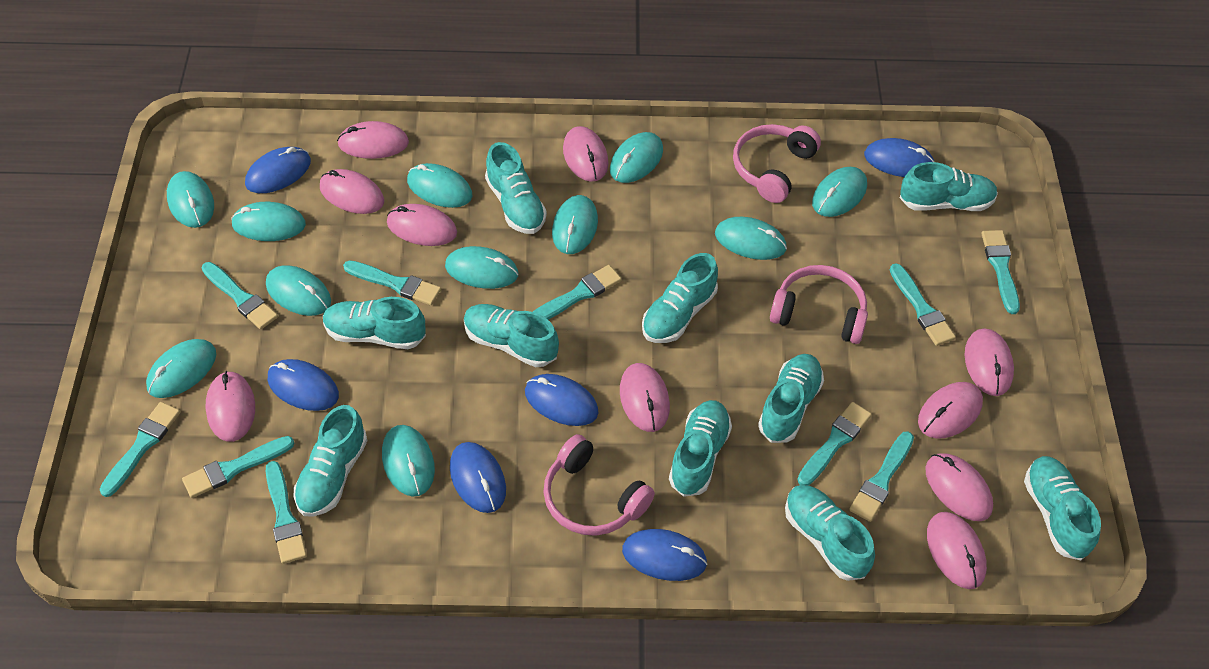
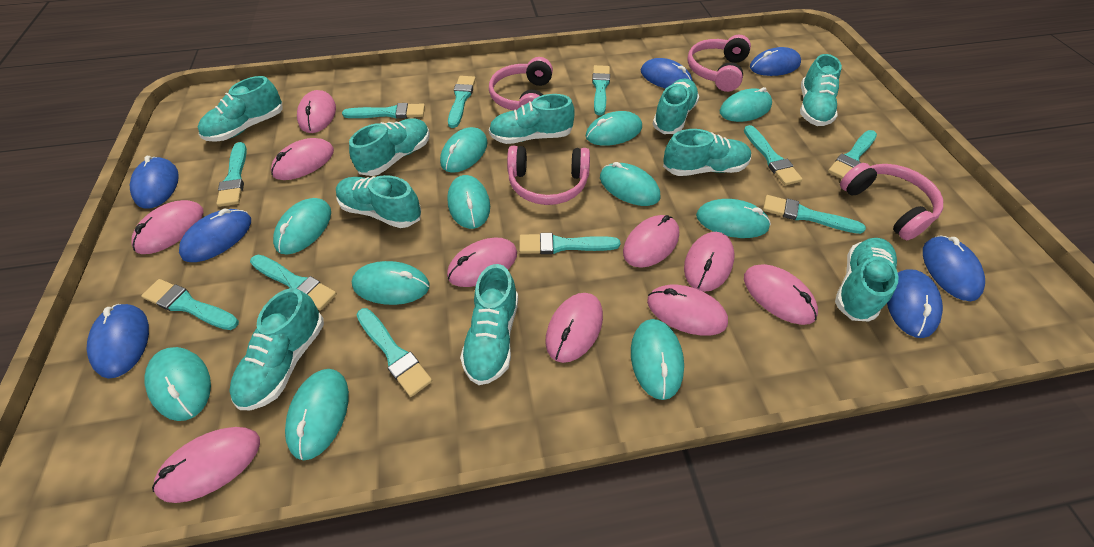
blue mouse: [245,147,311,193] [268,359,339,411] [450,442,506,513] [525,374,598,426] [622,529,707,581] [864,138,934,177] = 6 -> [86,304,149,379] [130,156,179,208] [179,209,251,262] [641,58,693,89] [750,47,801,76] [887,269,943,338] [923,236,985,301] = 7
pink headphones: [543,434,655,536] [733,124,821,203] [770,265,868,344] = 3 -> [489,57,553,110] [507,146,590,205] [687,35,751,92] [840,163,943,240] = 4
turquoise brush: [100,402,180,497] [182,436,294,498] [202,262,278,330] [266,461,307,564] [343,260,441,305] [533,265,622,320] [797,402,872,485] [849,431,914,522] [890,263,956,346] [981,230,1020,314] = 10 -> [141,279,239,330] [216,142,247,207] [250,255,337,310] [342,103,425,119] [357,308,432,397] [448,76,476,128] [519,233,620,254] [592,65,610,115] [744,125,803,185] [763,195,866,234] [828,130,877,179] = 11

